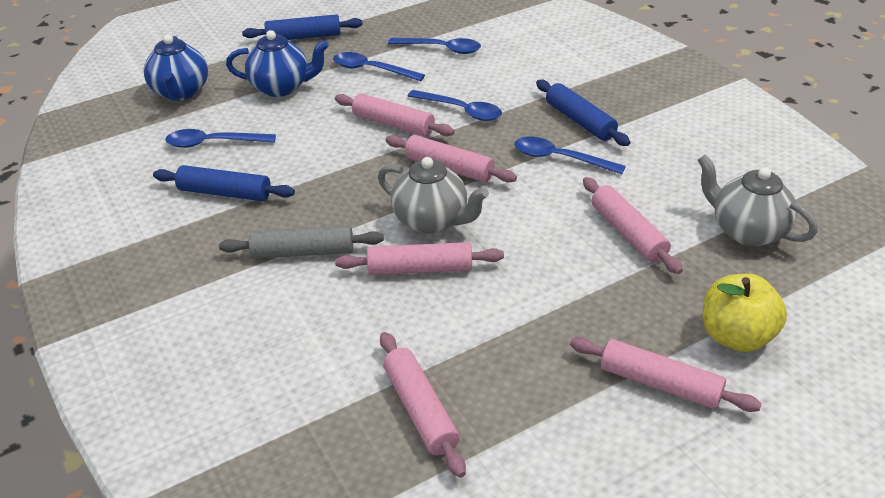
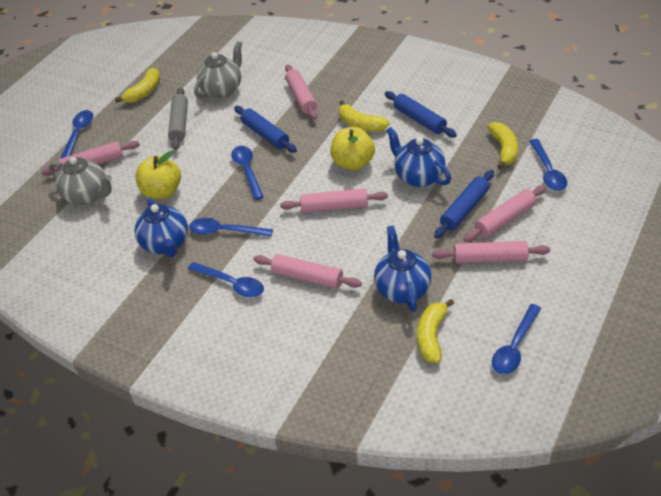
blue spoon: [165,129,276,148] [333,52,425,81] [388,38,481,54] [408,90,502,121] [514,137,626,174] = 5 -> [60,110,93,159] [188,262,264,297] [189,218,273,237] [231,146,264,200] [492,304,541,374] [529,139,567,191] = 6
blue teapot: [144,34,208,101] [226,30,329,97] = 2 -> [135,197,188,257] [374,226,432,312] [386,127,451,187] = 3
yellow apple: [703,274,787,352] = 1 -> [136,151,181,199] [330,127,375,171] = 2
yellow banana: none = 0 -> [115,68,160,103] [339,100,390,132] [417,299,454,363] [488,122,518,169] = 4

